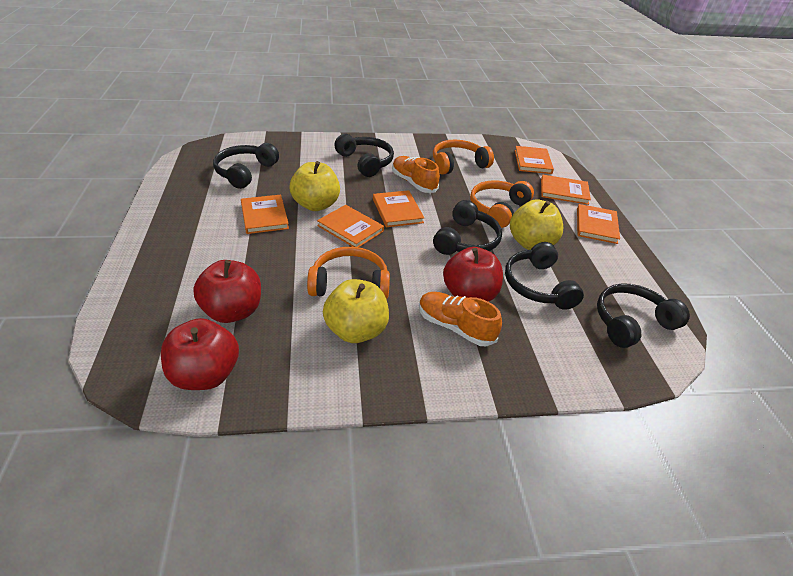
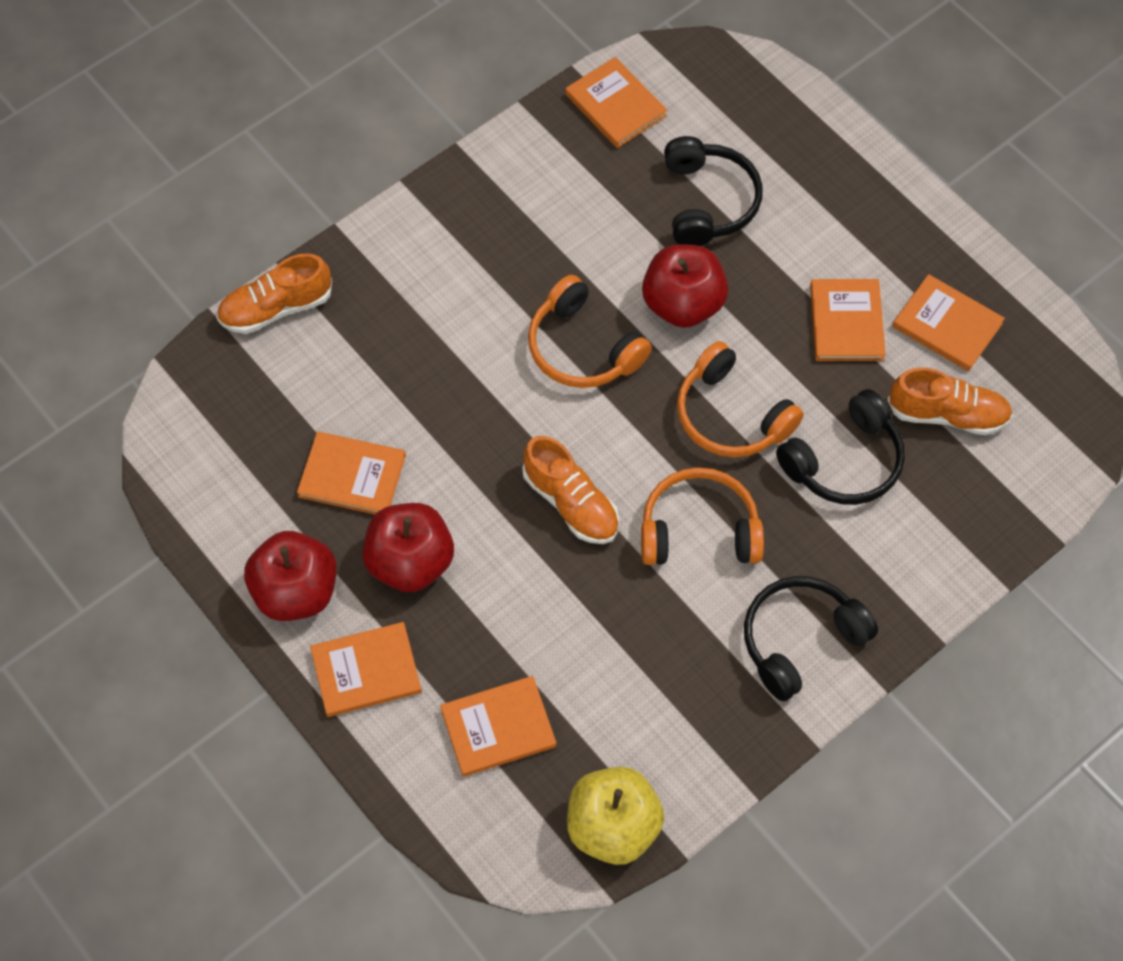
black headphones: [213,143,279,189] [335,134,394,177] [433,200,502,255] [505,242,584,310] [597,283,690,348] = 5 -> [664,136,763,246] [744,576,878,701] [776,389,905,505] = 3
orange shoe: [392,156,440,193] [419,292,502,346] = 2 -> [217,253,332,334] [522,436,619,544] [887,367,1013,435] = 3
yellow apple: [290,161,340,211] [323,279,389,343] [510,199,563,250] = 3 -> [567,767,664,865] = 1

